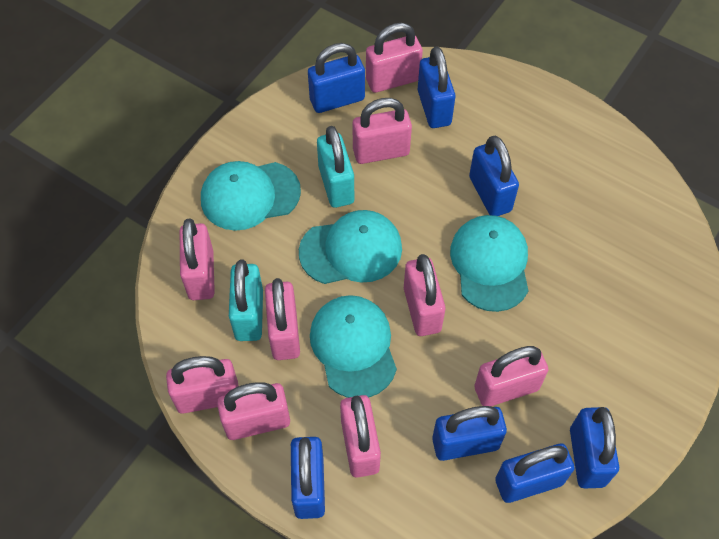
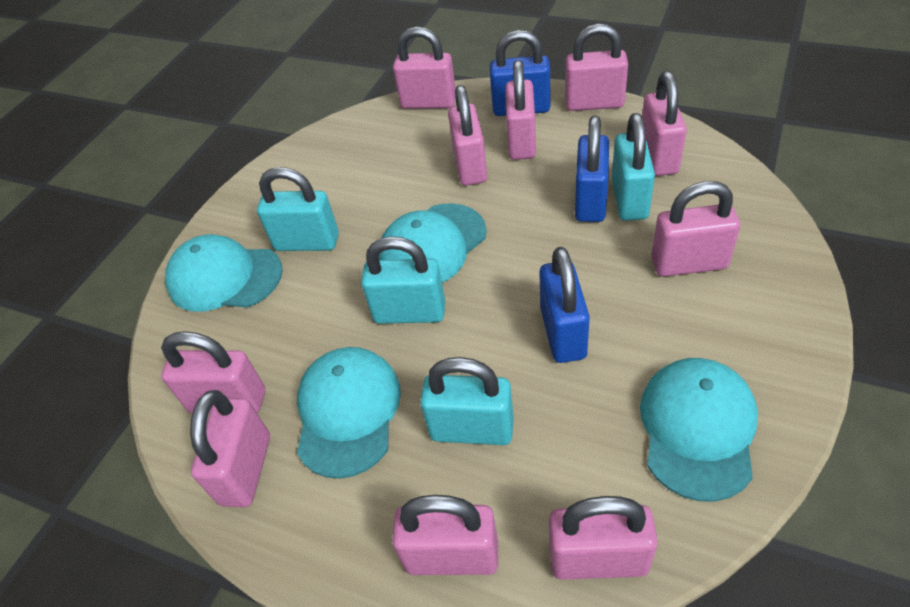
blue padlock: [291,437,325,519] [308,43,365,113] [418,47,455,128] [432,406,507,461] [469,136,519,216] [495,444,575,503] [570,407,619,488] = 7 -> [490,30,550,116] [539,247,590,363] [575,116,609,222] = 3
pink padlock: [166,356,239,414] [180,218,215,300] [217,382,290,440] [265,278,300,360] [340,395,381,477] [353,98,412,164] [366,23,423,93] [404,254,445,336] [474,346,548,406] = 9 -> [161,331,265,414] [190,390,270,507] [392,495,498,575] [393,27,455,109] [448,85,487,186] [505,60,536,160] [549,496,658,580] [565,24,628,111] [642,71,687,176] [651,181,740,277] = 10
turquoise padlock: [229,260,263,341] [317,126,354,208] = 2 -> [257,167,339,251] [361,236,445,324] [420,357,514,445] [612,113,655,221] = 4

